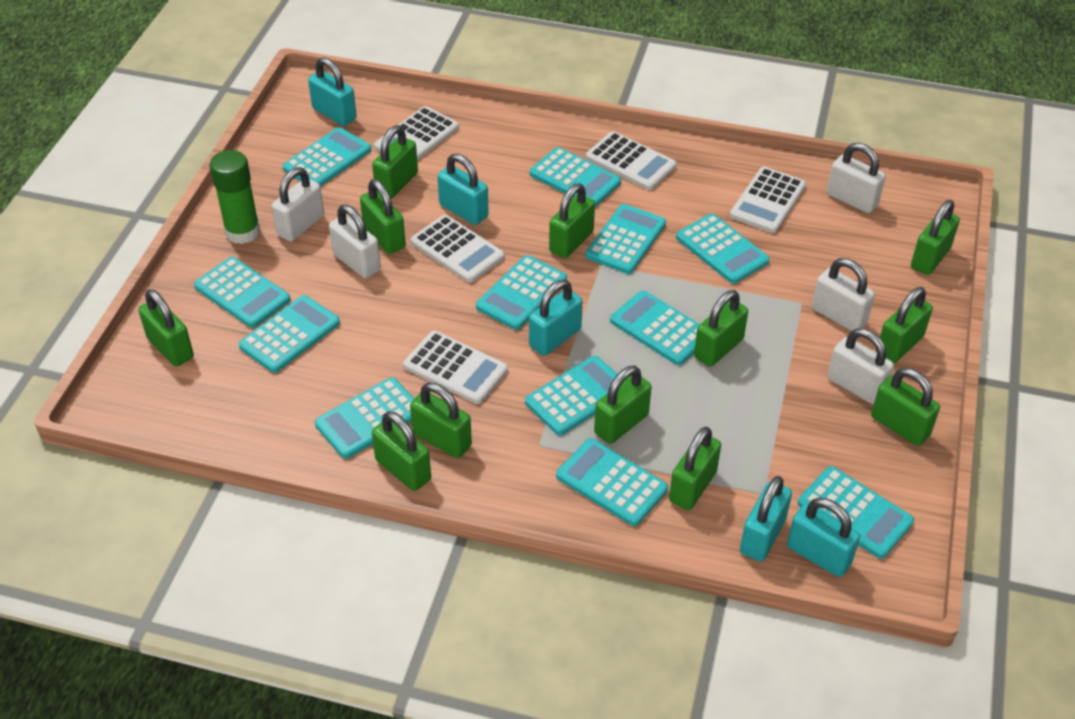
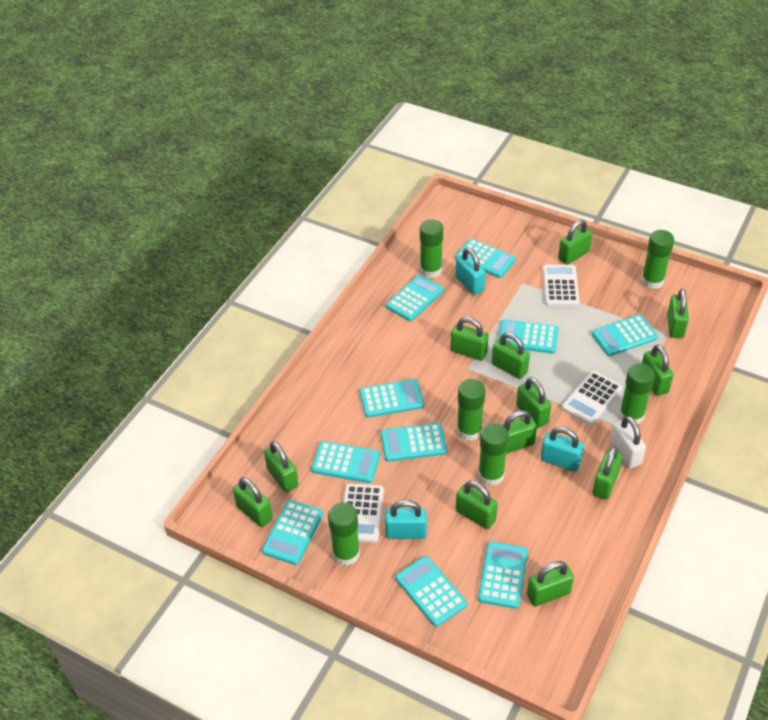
green glue stick: [210,150,261,244] = 1 -> [328,502,360,566] [420,219,443,278] [457,379,485,441] [478,423,509,486] [619,363,655,424] [641,230,674,289] = 6
turquoise calculator: [194,257,291,328] [239,295,340,373] [282,127,371,187] [315,377,414,459] [476,255,567,330] [525,356,617,435] [530,147,621,207] [556,438,668,526] [585,204,666,274] [610,291,700,365] [676,214,770,284] [798,466,914,559] = 12 -> [262,500,323,565] [311,441,380,483] [359,379,424,418] [381,423,447,462] [386,275,444,321] [395,556,467,627] [455,239,516,278] [478,542,528,609] [498,319,559,354] [592,315,658,356] = 10
turquoise padlock: [308,57,357,126] [437,154,489,225] [529,280,582,356] [740,476,792,561] [787,498,860,577] = 5 -> [385,500,427,539] [455,248,485,295] [541,427,584,472] = 3
white calculator: [374,106,459,161] [403,331,508,404] [411,215,504,283] [586,131,676,190] [730,167,806,233] = 5 -> [343,484,384,543] [543,265,580,306] [562,371,623,425] = 3
white padlock: [271,167,324,242] [329,204,381,278] [812,258,875,331] [827,143,886,213] [828,328,894,405] = 5 -> [610,416,646,469] = 1

